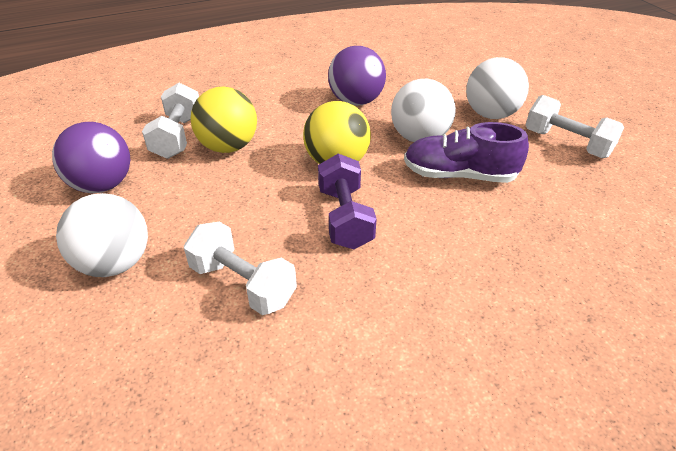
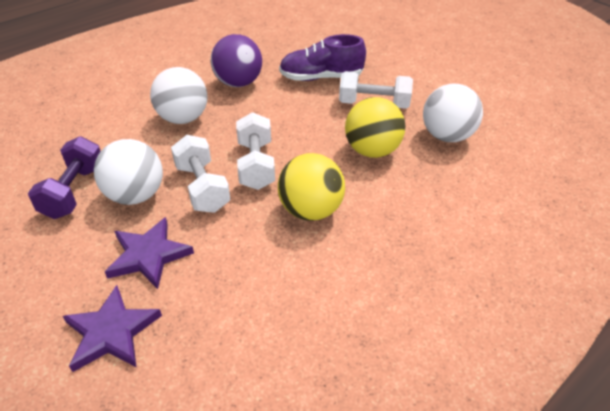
purple ball: [52,122,130,193] [328,46,386,106] = 2 -> [211,34,262,87] = 1
purple star: none = 0 -> [63,285,162,372] [105,217,194,289] = 2

